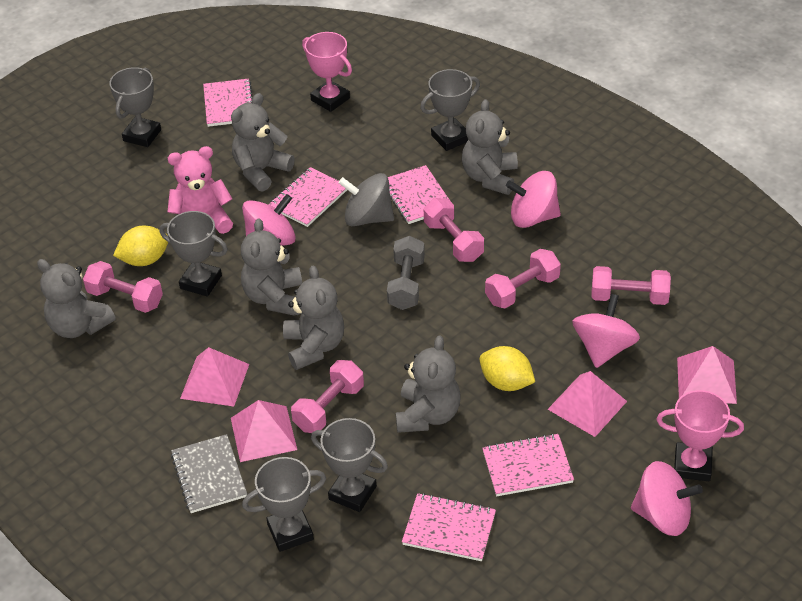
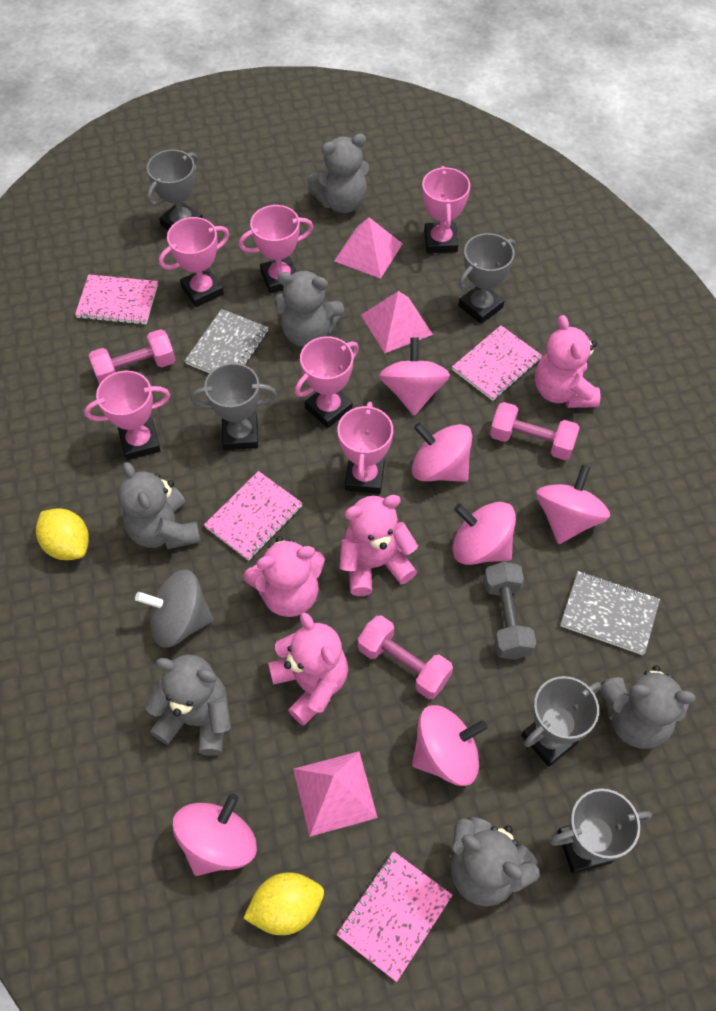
grey notebook: [171,434,247,513] = 1 -> [185,309,268,373] [560,571,660,655] = 2
pink dumbbell: [83,261,163,313] [291,360,364,433] [424,198,484,262] [485,249,561,308] [591,266,671,305] = 5 -> [88,329,175,384] [358,615,453,699] [490,402,580,460] = 3
pink notebook: [203,79,253,127] [268,167,347,227] [388,165,449,224] [402,493,496,561] [482,433,574,496] = 5 -> [75,274,158,325] [204,471,303,561] [336,851,453,982] [452,325,542,401] = 4
pink pyramid: [180,347,249,407] [231,400,297,462] [548,371,627,437] [677,346,737,404] = 4 -> [293,751,378,837] [334,218,403,279] [361,291,433,353] = 3
pink spinning top: [242,194,296,246] [506,171,561,228] [572,294,640,368] [631,461,703,536] = 4 -> [173,793,257,876] [379,338,450,416] [412,422,472,482] [412,705,488,786] [453,502,516,565] [536,465,610,544] = 6
pink teddy bear: [167,146,233,234] = 1 -> [244,537,325,617] [268,612,348,726] [340,495,418,596] [535,315,600,408] = 4
pink trophy: [302,32,352,112] [656,390,744,481] = 2 -> [84,371,170,460] [159,217,229,307] [239,205,313,294] [295,336,359,428] [337,402,393,494] [422,166,470,253] = 6

